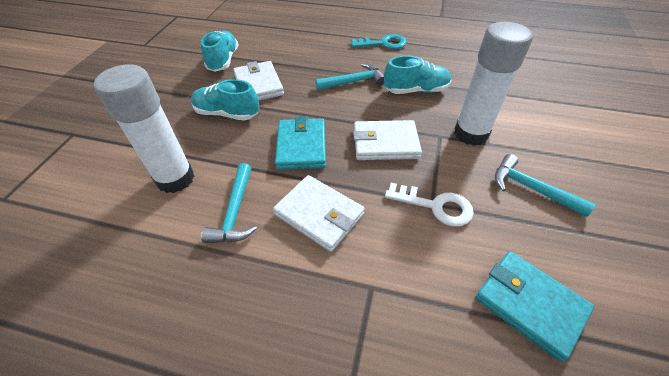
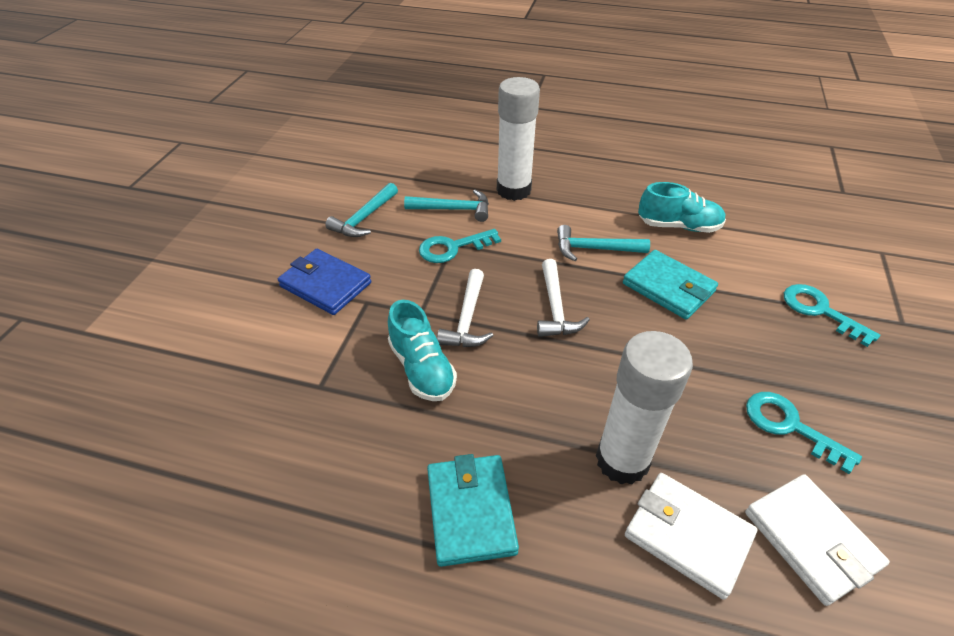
blue wallet: none = 0 -> [278,249,371,315] = 1
turquoise key: [351,34,407,49] = 1 -> [419,229,501,263] [746,392,862,474] [784,284,880,347] = 3
turquoise shoe: [191,79,259,121] [201,31,239,72] [384,55,451,94] = 3 -> [388,300,457,401] [638,182,726,233] = 2
white hammer: none = 0 -> [437,269,494,347] [537,259,590,337] = 2
white key: [385,183,474,227] = 1 -> none = 0
white wallet: [233,61,284,101] [273,175,365,252] [353,120,422,160] = 3 -> [625,473,757,600] [745,474,890,606] = 2

